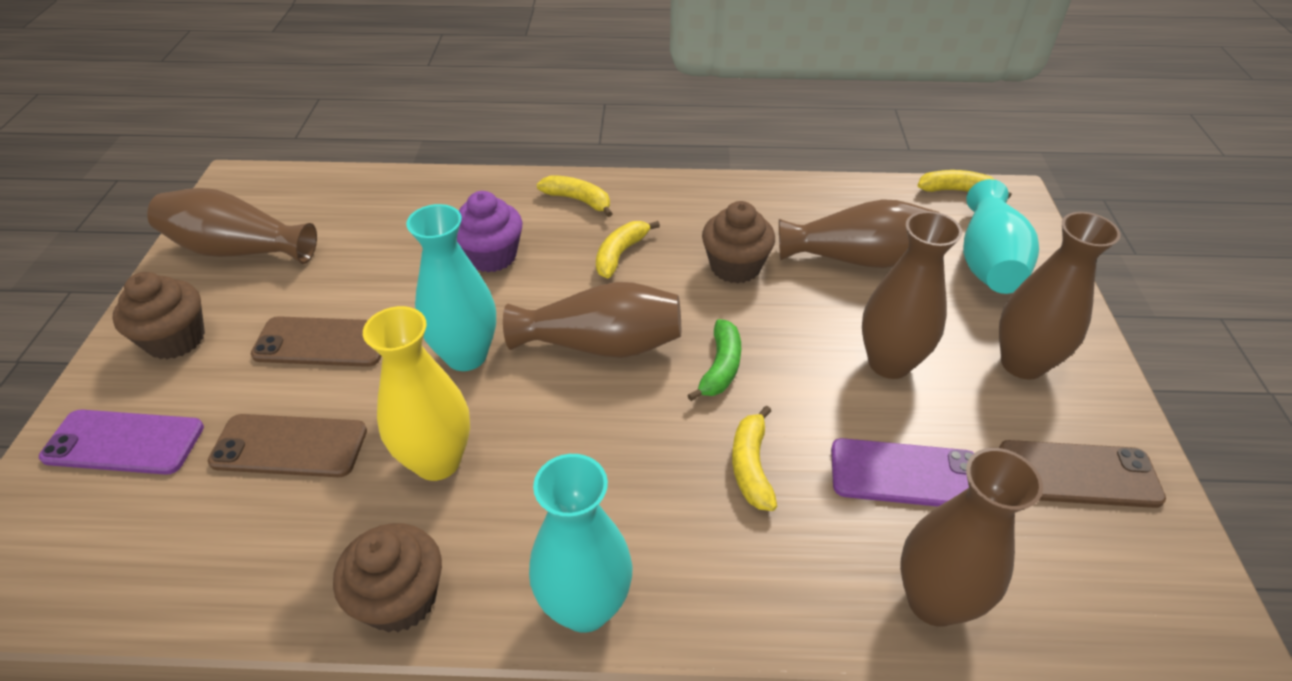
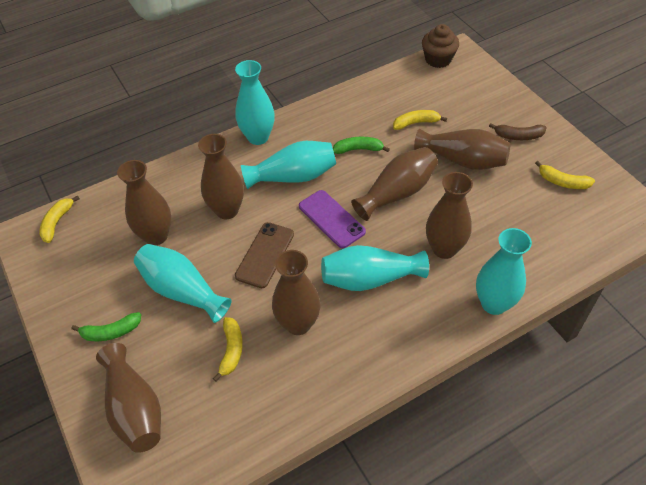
brown banana: none = 0 -> [489,123,547,140] = 1
brown cupcake: [112,272,205,359] [333,523,442,633] [702,201,775,284] = 3 -> [422,24,459,68] = 1
brown phone: [208,414,367,477] [251,316,381,367] [999,440,1166,508] = 3 -> [235,222,294,288] = 1
brown vase: [147,188,317,264] [503,282,681,358] [779,199,939,268] [862,211,962,379] [900,448,1043,627] [999,212,1121,380] = 6 -> [96,343,161,453] [117,160,171,245] [198,134,244,219] [272,250,321,335] [351,147,438,221] [414,129,510,170] [426,172,473,259] = 7
green banana: [687,319,741,401] = 1 -> [71,312,141,341] [333,137,390,154] = 2
purple cupcake: [457,191,523,272] = 1 -> none = 0
purple phone: [39,410,204,475] [831,438,974,507] = 2 -> [299,190,366,248] = 1
turquoise vase: [406,204,496,371] [529,454,633,633] [963,179,1039,294] = 3 -> [134,244,232,323] [235,60,275,145] [241,141,336,189] [321,245,429,291] [476,228,532,315] = 5
yellow vase: [363,306,470,481] = 1 -> none = 0

